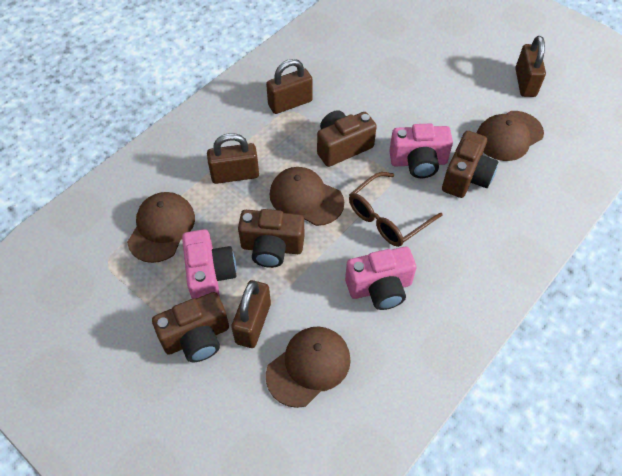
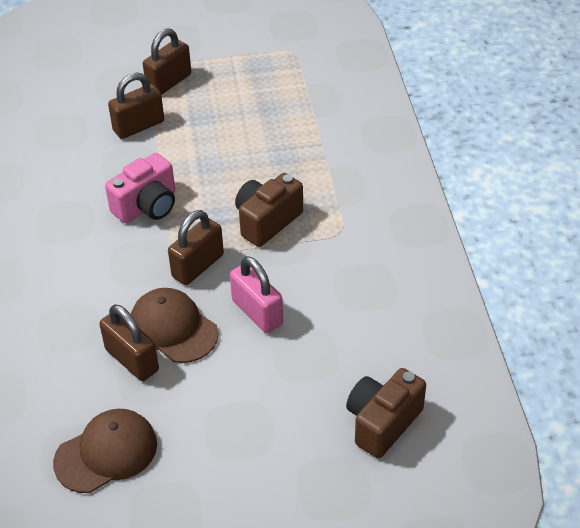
brown camera: [152,292,229,362] [238,209,304,268] [317,110,377,167] [442,131,498,198] = 4 -> [235,173,303,247] [346,368,426,458] = 2
brown cap: [127,192,195,263] [266,326,351,408] [270,167,344,226] [477,111,544,161] = 4 -> [53,409,157,493] [131,288,219,363] = 2
brown glasses: [349,172,443,247] = 1 -> none = 0
pink camera: [182,229,237,299] [345,247,417,310] [389,123,453,178] = 3 -> [105,153,175,223] = 1
pink padlock: none = 0 -> [230,256,283,333] = 1

